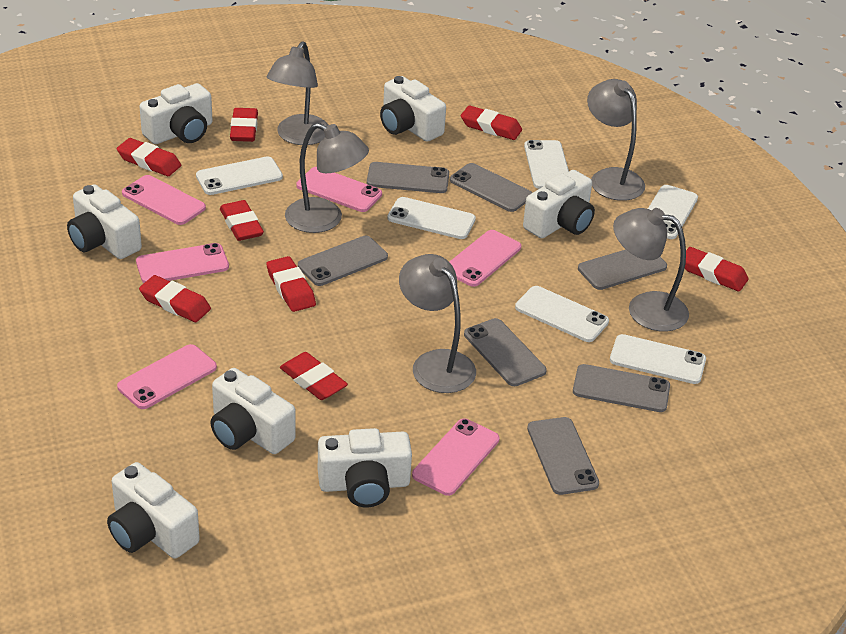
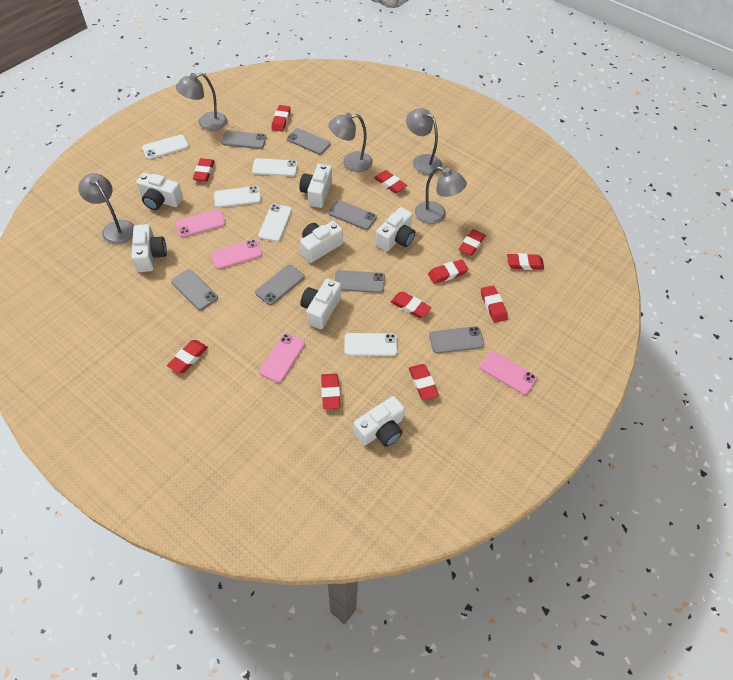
pink phone: [117,344,217,409] [122,175,206,225] [136,243,229,283] [296,167,382,212] [412,419,499,496] [449,230,521,287] = 6 -> [175,209,226,237] [210,239,262,269] [259,333,305,383] [480,351,537,395] = 4
red eraser: [117,138,181,176] [139,275,211,322] [220,200,264,241] [230,108,258,142] [266,256,316,312] [280,352,348,400] [461,105,522,140] [685,247,748,292] = 8 -> [167,340,208,373] [193,158,215,181] [271,105,291,132] [321,373,340,409] [374,170,407,193] [391,292,432,318] [409,364,439,400] [428,259,468,284] [458,229,486,256] [481,285,508,323] [507,253,544,270] = 11
white phone: [196,156,283,195] [387,197,476,239] [515,286,609,342] [524,140,569,189] [610,334,706,384] [648,185,698,239] = 6 -> [142,135,189,159] [214,186,261,208] [252,158,298,176] [258,204,292,242] [344,333,398,356] = 5

